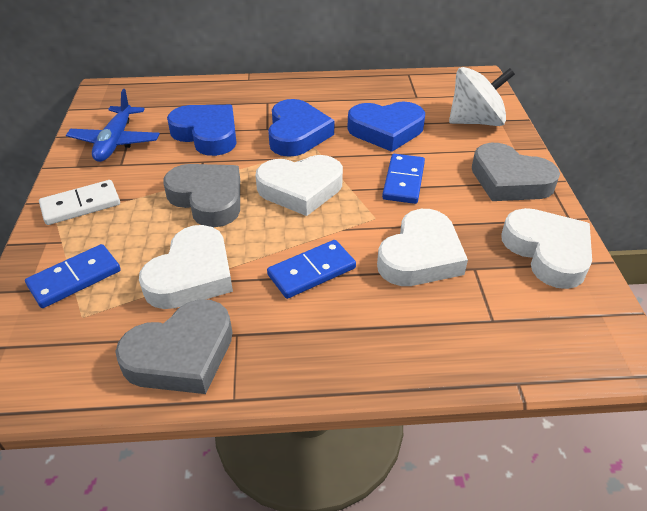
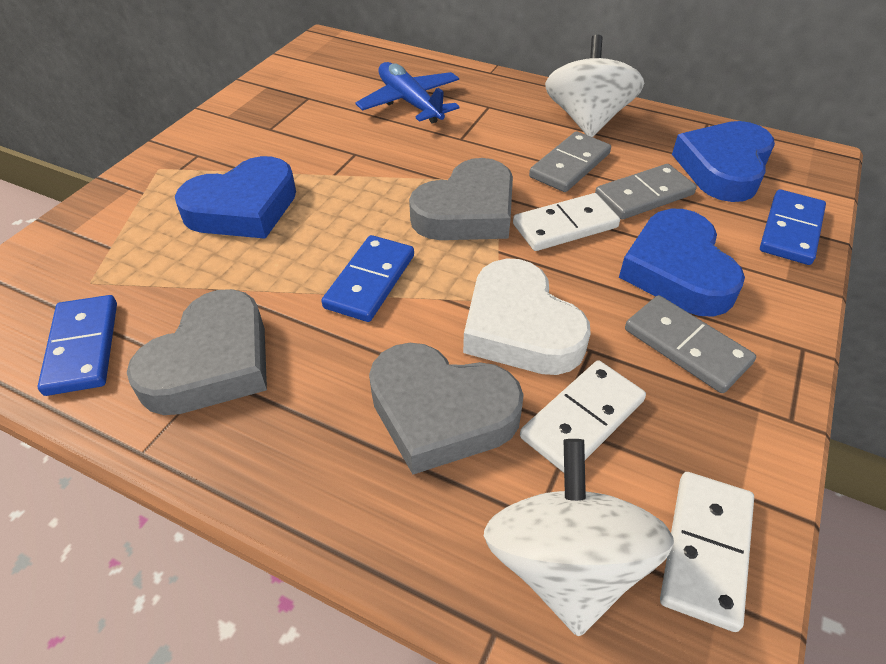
grey domino: none = 0 -> [529,131,611,192] [595,164,697,220] [625,295,756,393] = 3
white domino: [39,180,120,225] = 1 -> [513,193,620,251] [520,360,646,473] [660,472,754,632] = 3
white heart: [139,225,233,309] [255,155,343,216] [377,209,468,286] [501,208,592,289] = 4 -> [463,259,591,375] = 1
white spinning top: [449,67,515,126] = 1 -> [484,439,674,636] [545,35,644,137] = 2

